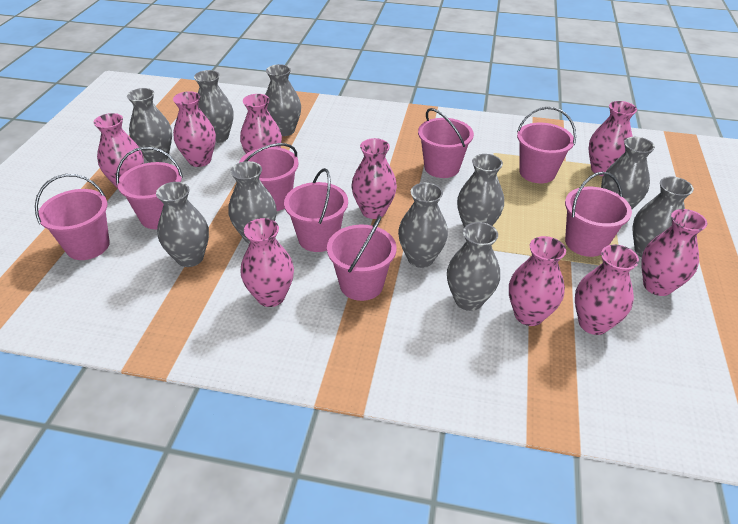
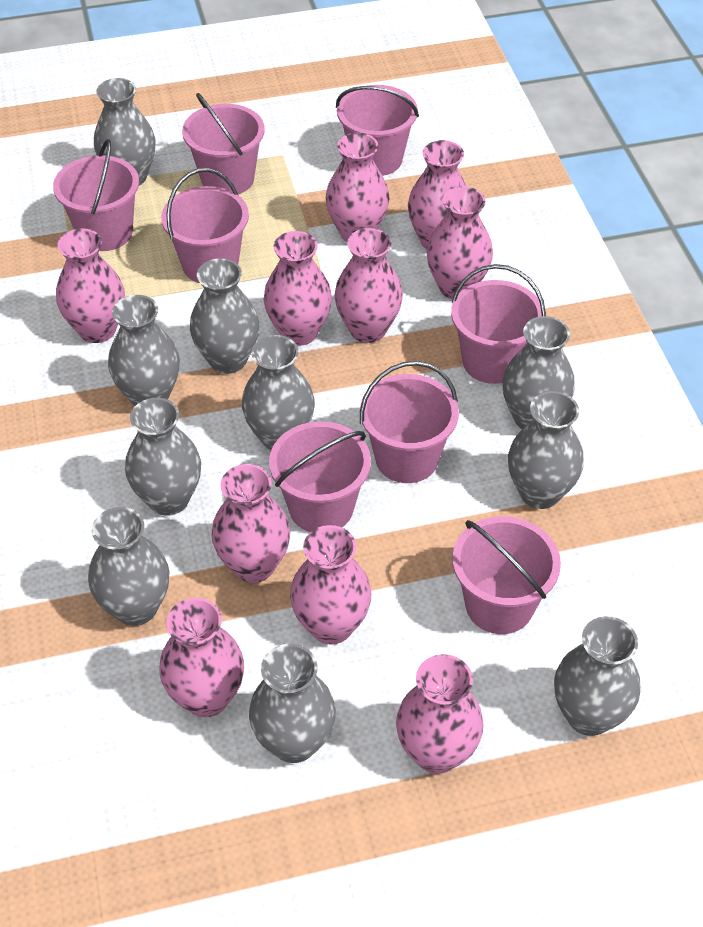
pink vase: [93,113,144,189] [173,91,216,167] [240,94,282,154] [241,218,294,307] [352,138,397,219] [509,236,566,326] [575,245,639,335] [589,101,637,176] [641,209,707,296] = 9 -> [56,229,125,343] [159,598,244,717] [211,464,290,583] [264,231,332,346] [290,525,372,644] [326,133,390,242] [334,228,403,343] [396,654,483,774] [408,140,467,249] [426,186,493,299] = 10

